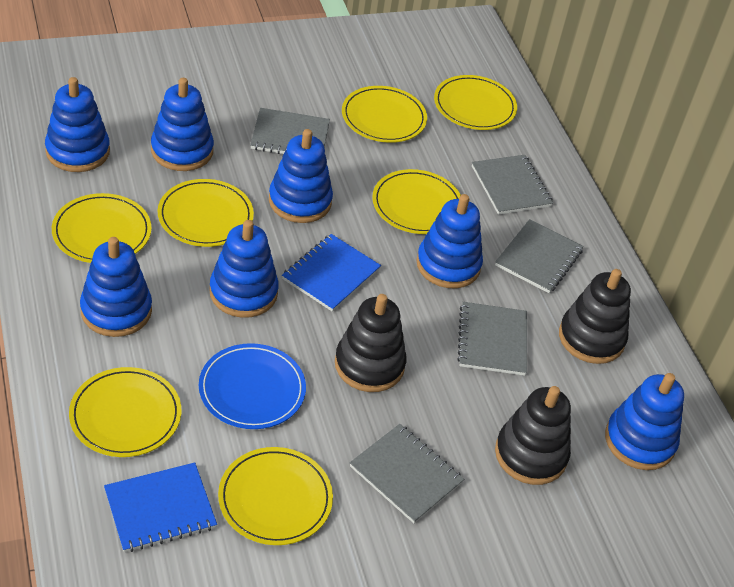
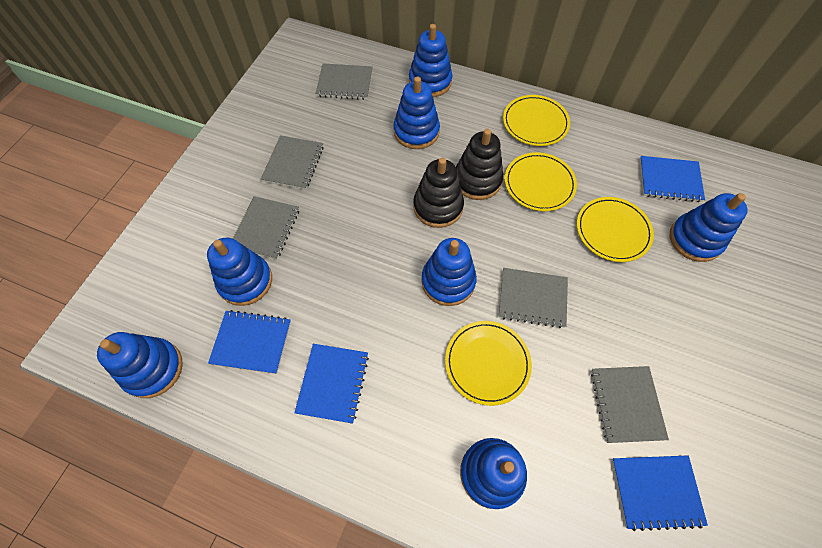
black stacking toy: [335,294,406,392] [495,386,571,485] [559,269,631,364] = 3 -> [413,158,464,228] [456,129,503,200] = 2
blue notebook: [104,462,217,552] [282,234,381,312] = 2 -> [208,310,291,374] [295,344,369,424] [612,455,708,531] [640,156,705,202] = 4
blue plate: [199,343,306,429] = 1 -> none = 0
yellow plate: [52,193,152,263] [69,367,181,457] [158,179,254,247] [218,447,333,545] [342,86,427,143] [372,169,461,234] [434,75,517,130] = 7 -> [445,321,532,406] [503,95,570,146] [505,152,577,211] [577,197,654,262] = 4

